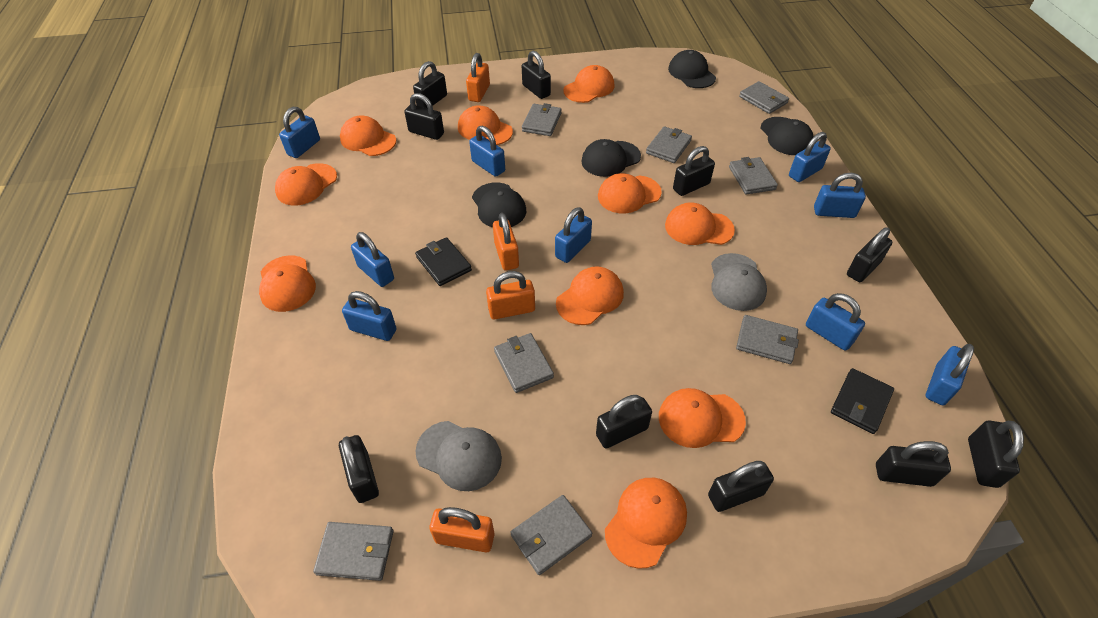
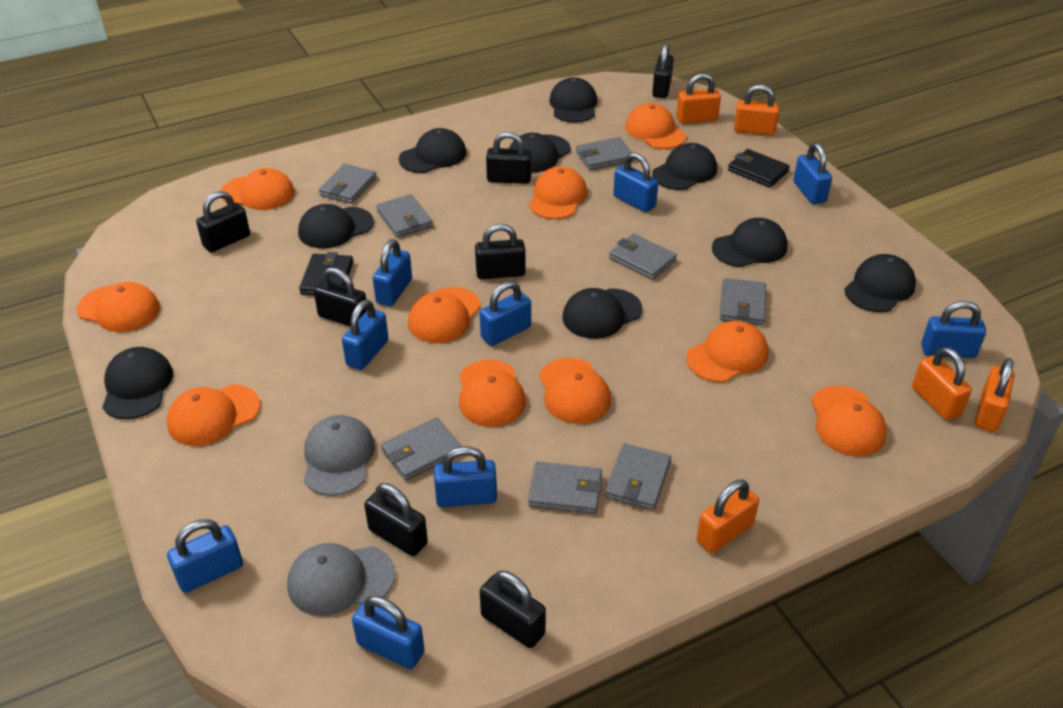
black cap: [472,182,526,228] [581,139,641,177] [668,50,716,88] [760,117,814,155] = 4 -> [102,347,173,419] [298,204,374,249] [399,128,466,173] [509,133,571,173] [549,77,597,123] [562,288,643,339] [652,143,717,190] [712,218,788,267] [844,254,916,312] = 9
black padlock: [339,435,379,503] [404,93,444,140] [413,61,447,108] [522,51,551,99] [596,395,652,448] [673,146,715,196] [708,461,774,512] [847,227,892,282] [876,441,951,487] [968,420,1024,488] = 10 -> [196,191,250,252] [314,267,367,326] [364,483,428,556] [475,224,525,279] [480,570,546,648] [486,132,531,184] [652,43,674,98] = 7
orange padlock: [429,507,494,552] [466,53,490,102] [486,271,535,319] [493,213,519,270] = 4 -> [676,73,721,124] [697,480,759,553] [734,84,780,136] [912,347,972,421] [975,358,1015,432] = 5

